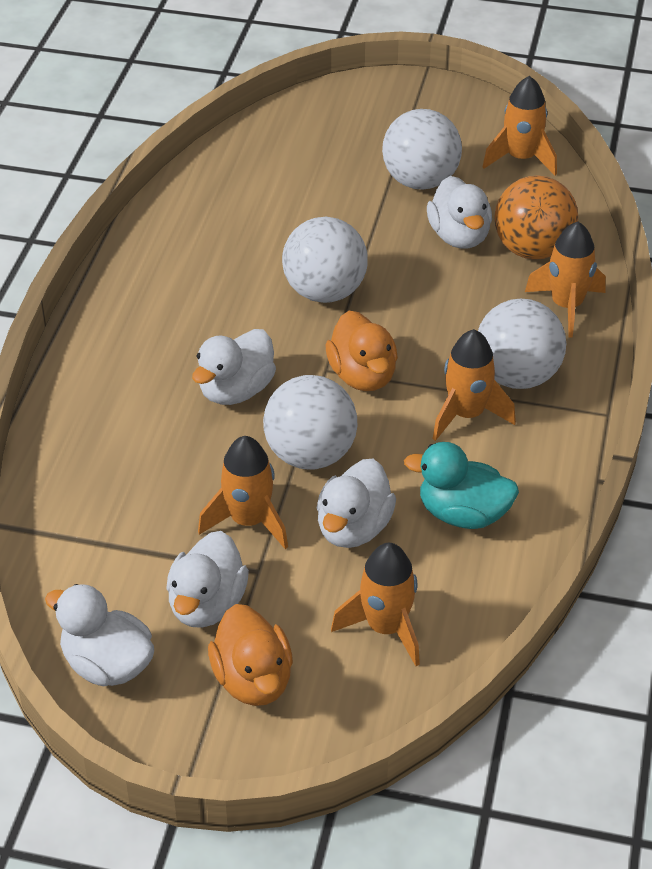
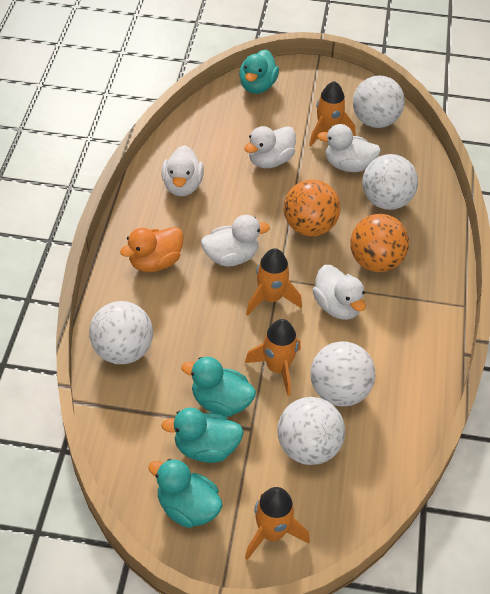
orange ball: [494,175,578,260] = 1 -> [284,180,341,236] [350,214,409,272] = 2
orange duck: [208,604,293,706] [325,311,398,391] = 2 -> [120,227,183,272] = 1
orange rocket: [198,436,288,549] [331,543,420,666] [433,329,516,441] [483,76,557,175] [525,222,606,337] = 5 -> [245,319,301,396] [245,487,310,560] [246,248,302,315] [309,81,355,146] = 4
turquoise duck: [404,442,519,529] = 1 -> [148,458,223,528] [161,407,244,463] [182,357,256,417] [239,49,279,94] = 4
white ball: [263,375,357,470] [282,217,368,303] [382,109,462,190] [478,299,566,389] = 4 -> [89,301,153,364] [277,397,345,465] [310,341,376,406] [353,75,405,128] [362,154,418,210] = 5

